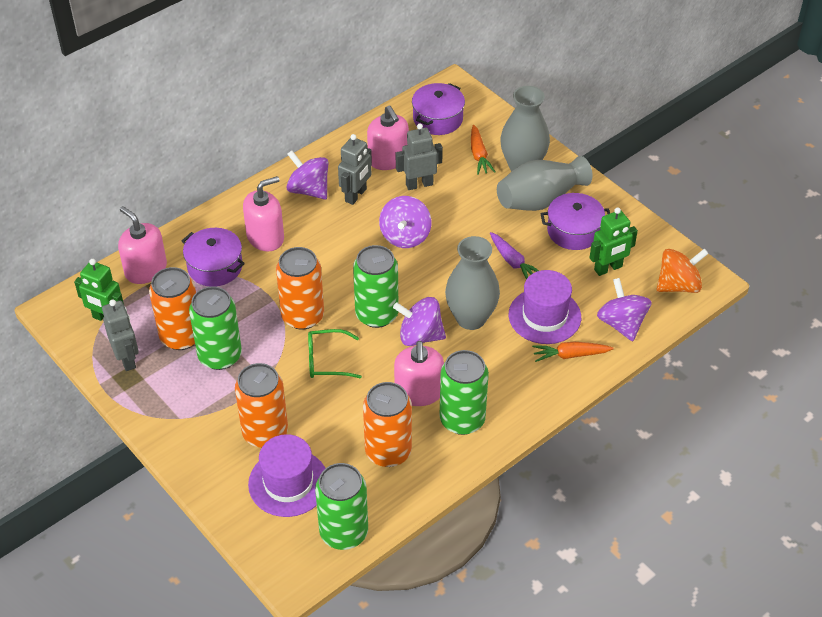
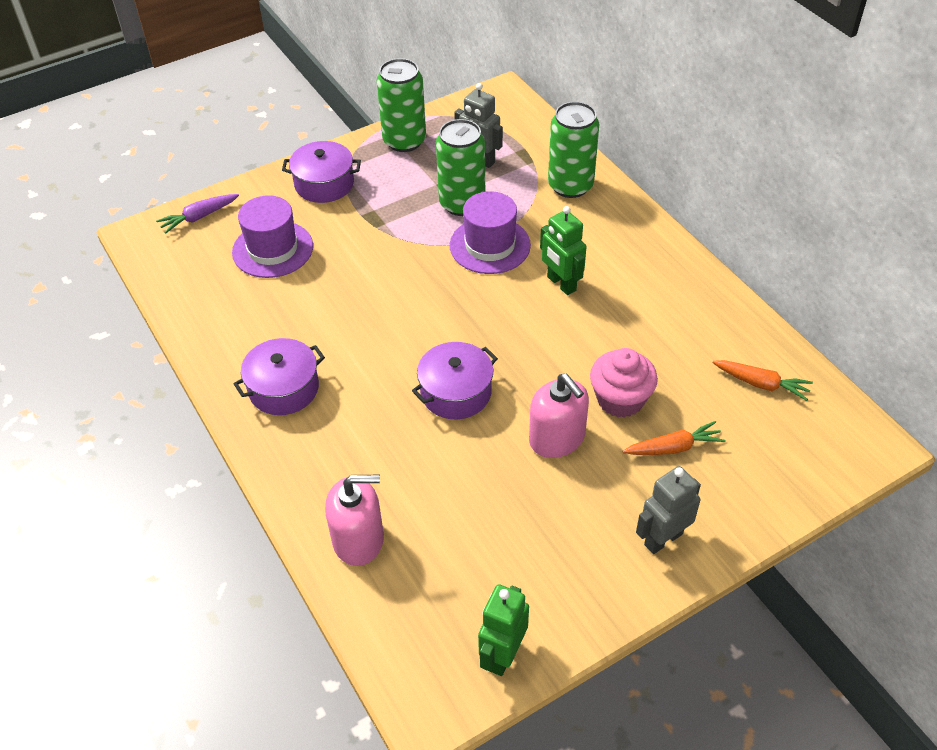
green can: [189,286,242,370] [315,463,368,550] [353,245,398,328] [439,350,489,435] = 4 -> [377,58,426,152] [436,119,485,216] [548,102,599,198] = 3
green glasses: [308,329,362,378] = 1 -> none = 0
grey robot: [102,299,139,371] [338,134,372,205] [396,123,443,190] = 3 -> [454,83,503,168] [636,466,701,554] = 2
grey vase: [445,236,500,330] [497,156,593,211] [500,86,550,172] = 3 -> none = 0
orange can: [149,267,196,350] [235,363,288,448] [276,247,324,330] [363,382,412,467] = 4 -> none = 0
orange spinning top: [657,249,709,293] = 1 -> none = 0
pink cupcake: none = 0 -> [590,348,658,418] = 1
pink soap dispenser: [118,206,167,284] [243,176,284,252] [367,106,409,170] [394,341,444,406] = 4 -> [325,475,384,566] [529,374,589,458] = 2
purple spinning top: [286,150,328,200] [379,196,431,248] [393,297,446,346] [597,278,652,341] = 4 -> none = 0

